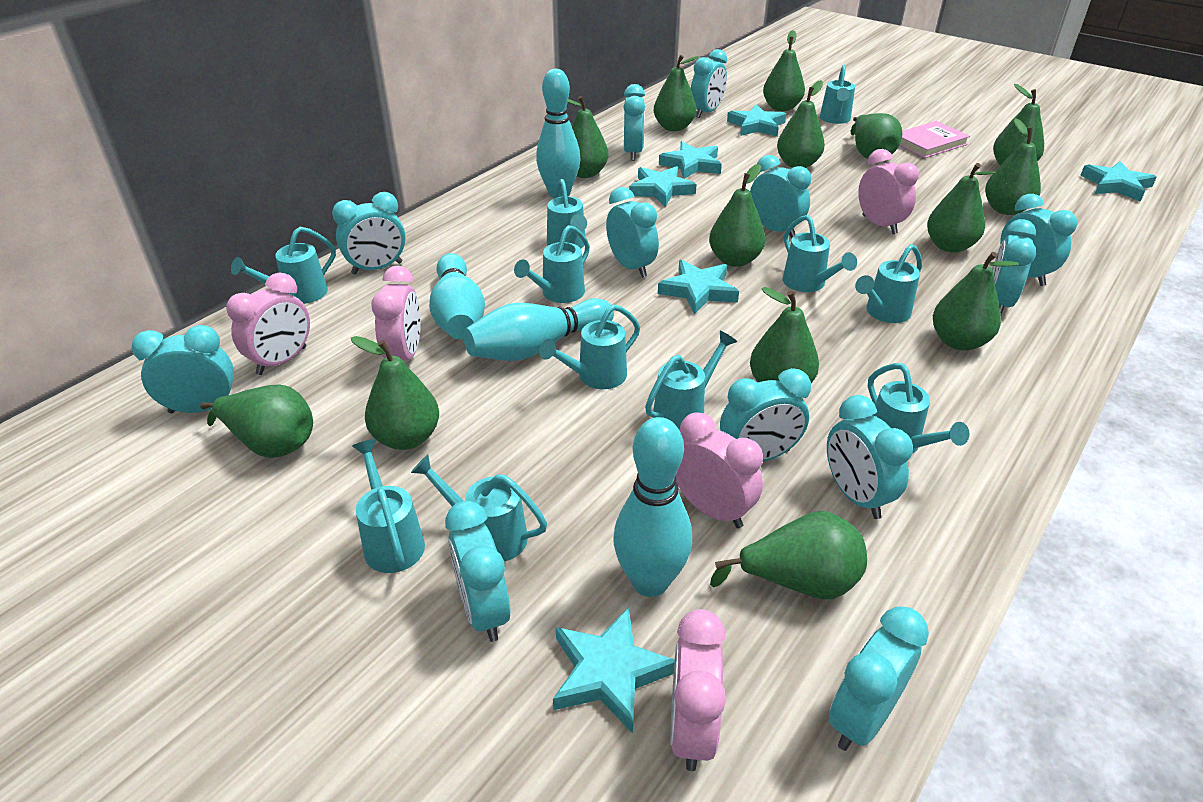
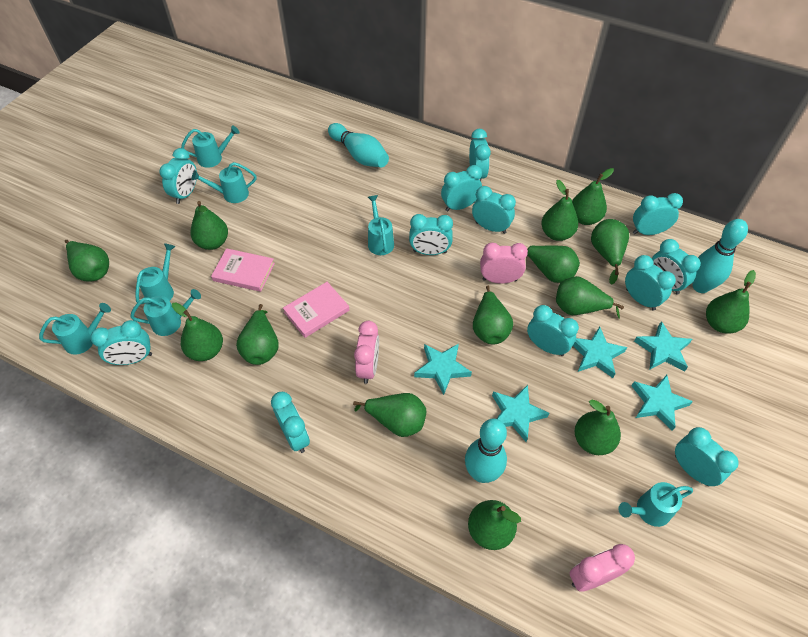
pink book: [899,121,970,158] = 1 -> [211,248,275,292] [283,282,349,338] = 2
pink clock: [226,273,310,375] [371,266,421,361] [670,609,726,771] [676,412,763,528] [858,149,919,234] = 5 -> [354,321,379,384] [480,243,528,284] [570,544,635,592] = 3
turquoise bowling pin: [429,253,485,339] [463,298,614,361] [536,69,581,198] [613,417,692,597] = 4 -> [328,123,389,167] [465,419,507,483] [692,219,748,293] = 3
turquoise star: [553,607,675,734] [629,166,697,207] [658,260,739,315] [659,141,722,179] [727,104,786,137] [1080,161,1157,201] = 6 -> [414,344,472,395] [492,385,549,442] [573,326,627,378] [631,375,693,431] [634,321,692,371] = 5
turquoise watering can: [231,227,336,304] [352,439,425,573] [411,455,547,562] [514,225,590,303] [539,304,640,389] [547,179,587,248] [645,331,737,429] [783,215,857,292] [820,65,855,124] [855,244,922,323] [868,363,970,453] = 11 -> [39,303,111,355] [130,289,201,336] [135,243,176,304] [181,126,240,168] [191,162,256,203] [368,195,394,255] [618,482,693,527] = 7

